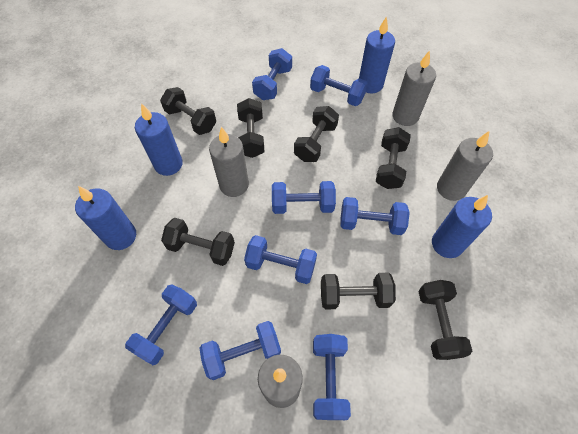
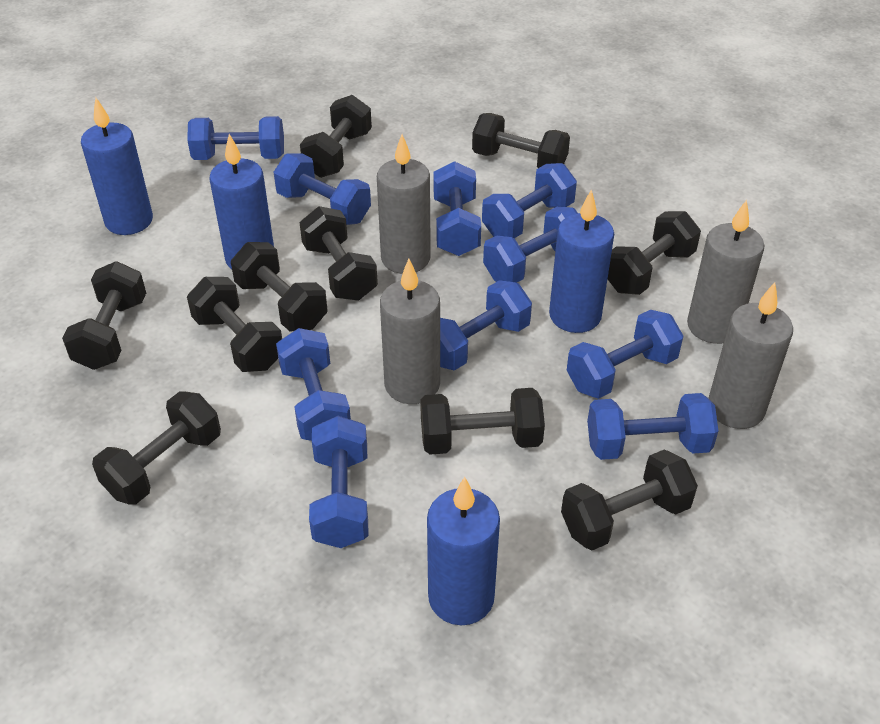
black dumbbell: [160,87,216,135] [161,218,235,266] [237,98,264,158] [294,106,339,162] [321,273,396,310] [376,127,411,189] [418,280,472,360] = 7 -> [62,261,146,370] [92,391,221,505] [187,277,282,372] [231,242,328,331] [299,206,378,301] [300,95,372,178] [420,388,545,455] [472,113,570,168] [561,450,698,550] [608,211,701,295] = 10
blue dumbbell: [125,284,197,365] [200,321,281,380] [244,235,317,284] [252,48,292,100] [272,181,336,214] [310,65,368,106] [313,334,351,420] [340,197,410,235] = 8 -> [187,116,284,160] [274,153,371,225] [276,328,351,441] [309,416,368,548] [433,161,481,256] [440,280,532,371] [482,163,577,238] [483,207,577,283] [567,310,683,399] [587,393,718,460] = 10

